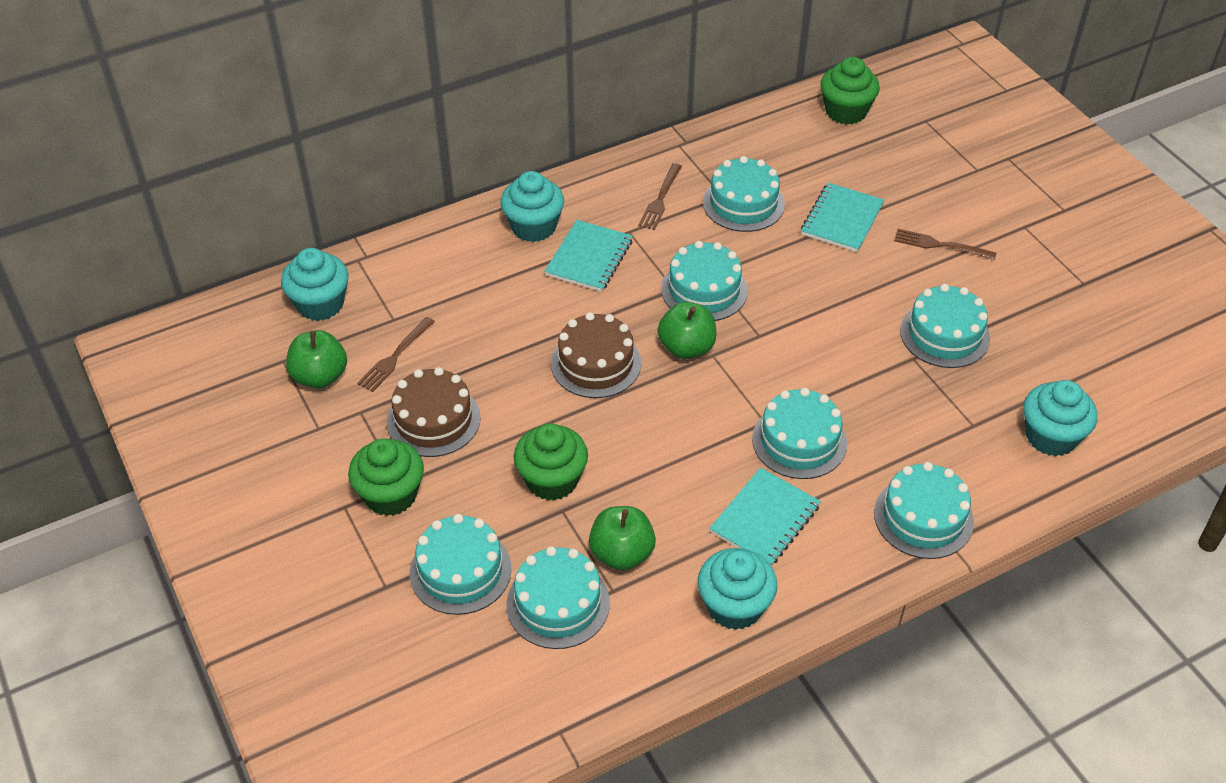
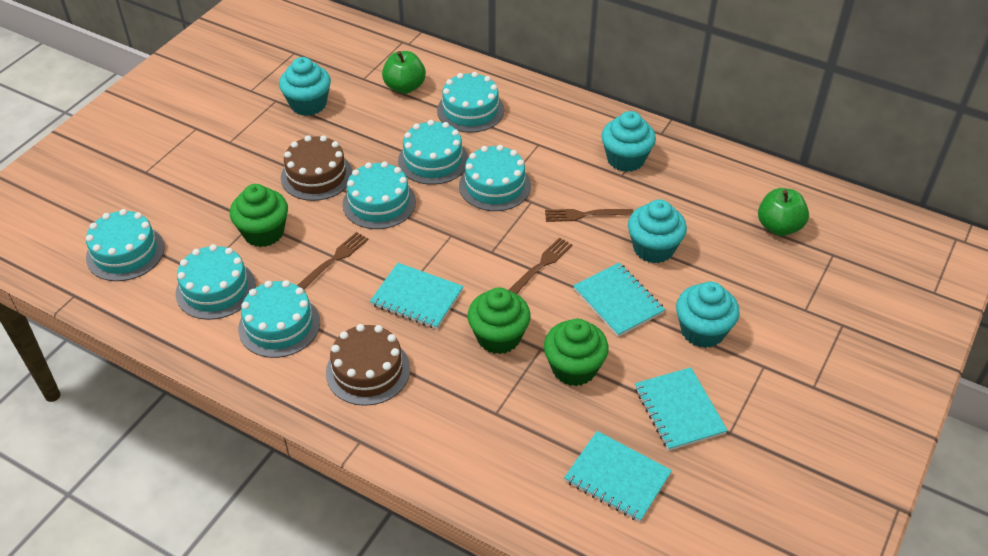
green apple: [286,330,347,389] [589,506,656,571] [658,302,716,359] = 3 -> [382,51,426,94] [758,188,809,236] = 2
turquoise notebook: [544,220,633,292] [710,468,821,566] [801,183,884,252] = 3 -> [370,263,463,329] [564,431,672,522] [573,263,665,337] [635,367,728,451] = 4

